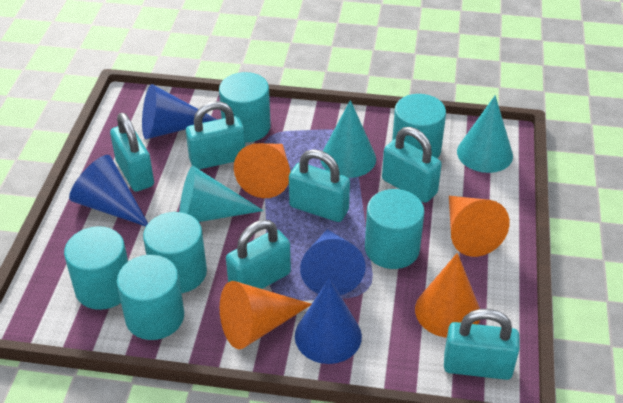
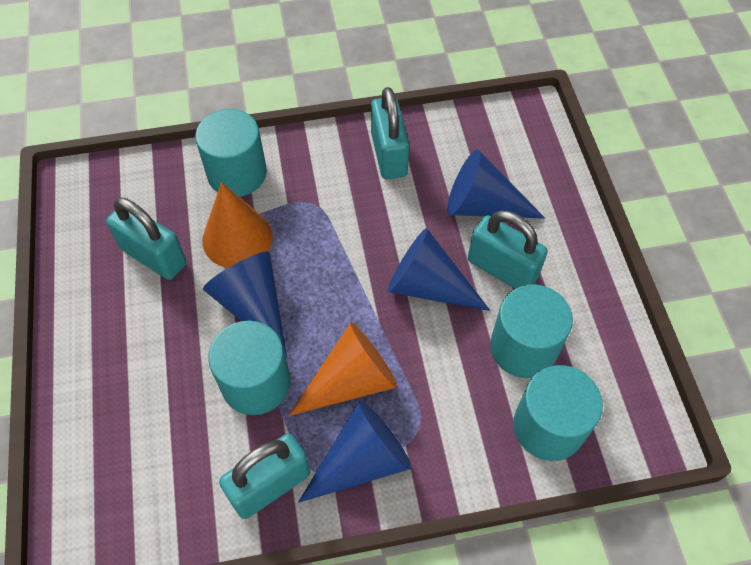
orange cone: [220,281,311,349] [234,143,290,198] [415,253,480,338] [449,196,509,257] = 4 -> [202,182,272,268] [289,322,397,416] = 2
turquoise cone: [179,166,264,222] [321,100,376,178] [457,95,513,173] = 3 -> none = 0
turquoise cylinder: [64,226,128,310] [116,255,184,340] [143,212,207,293] [219,72,271,142] [365,189,425,269] [392,94,446,158] = 6 -> [195,109,267,197] [208,321,290,415] [490,285,573,378] [513,365,603,461] = 4
turquoise padlock: [110,113,154,192] [186,101,245,169] [226,220,291,289] [289,149,350,222] [382,127,442,203] [444,309,520,380] = 6 -> [106,197,186,280] [219,433,310,519] [371,87,409,180] [468,210,548,289] = 4

